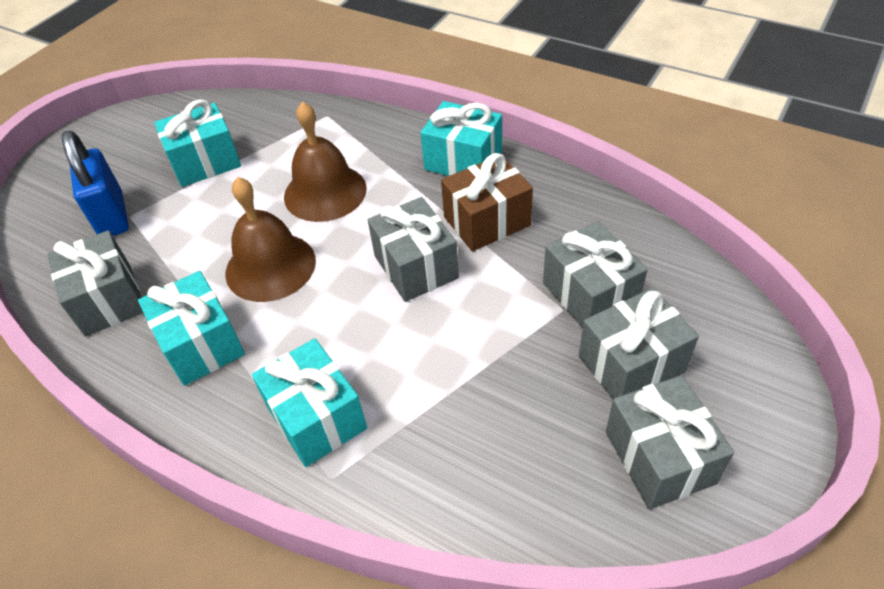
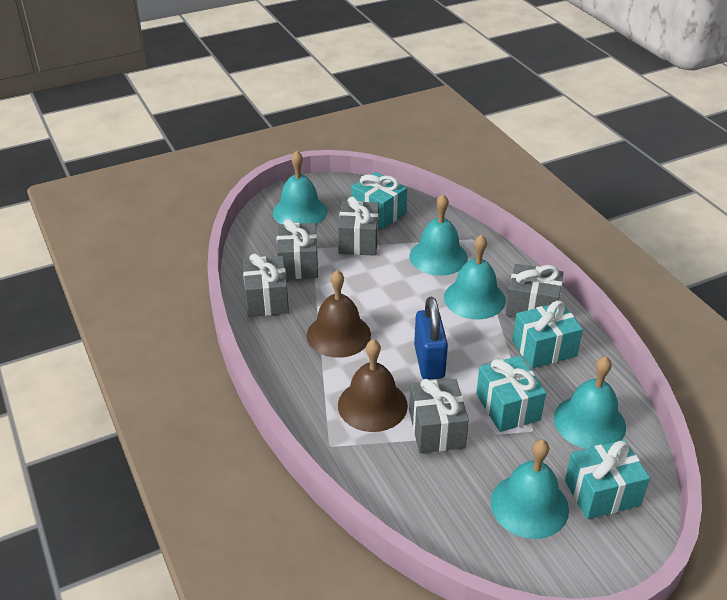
brown gift: [441,153,533,251] = 1 -> none = 0
turquoise bell: none = 0 -> [273,151,327,225] [409,194,468,276] [444,234,506,319] [491,439,569,539] [554,356,626,449] = 5

